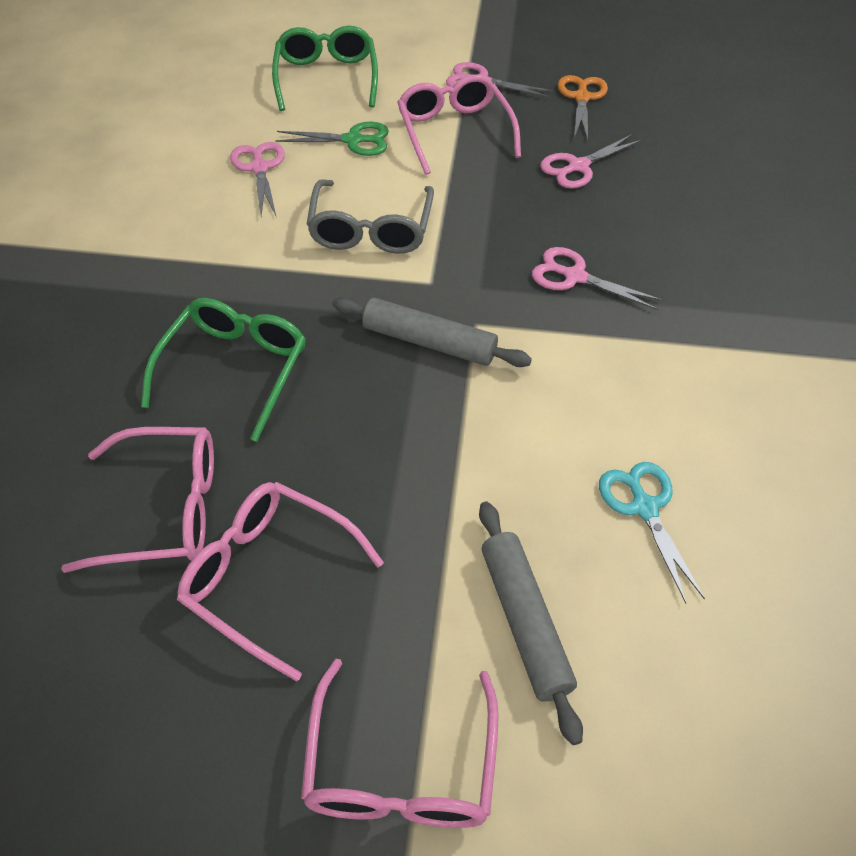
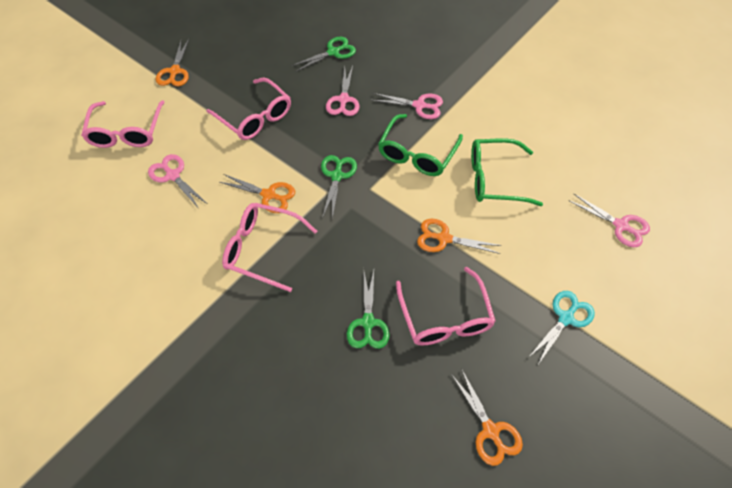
green scissors: [275,121,389,156] = 1 -> [291,37,356,72] [321,155,357,219] [347,270,390,349] = 3
grey glasses: [306,179,434,254] = 1 -> none = 0
grey rolling pin: [332,297,532,367] [479,501,583,745] = 2 -> none = 0
orange scissors: [558,75,608,140] = 1 -> [156,39,189,87] [220,174,295,213] [417,219,502,254] [451,368,523,466] = 4

